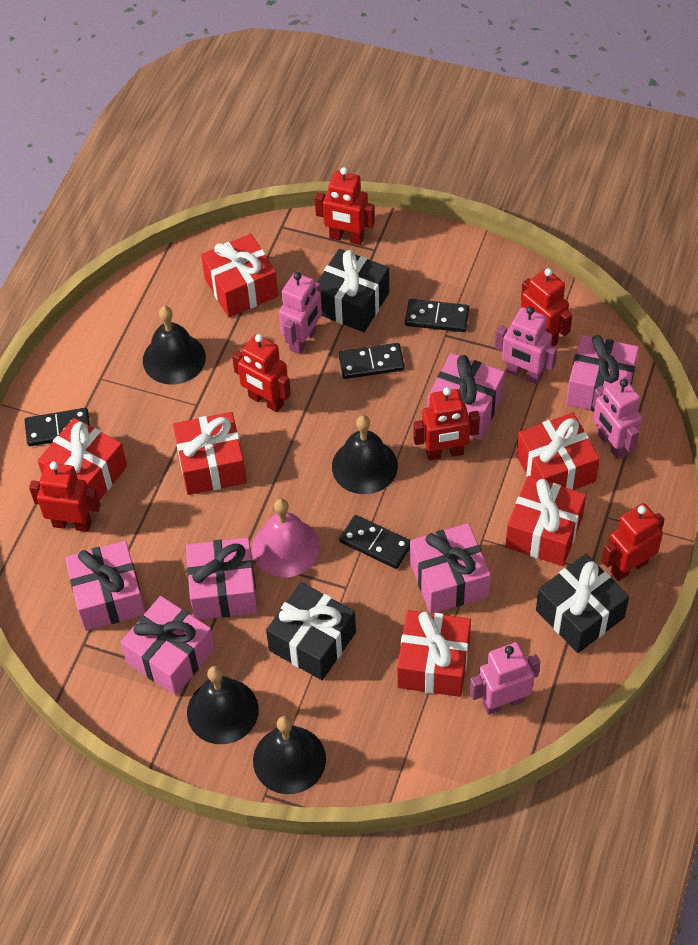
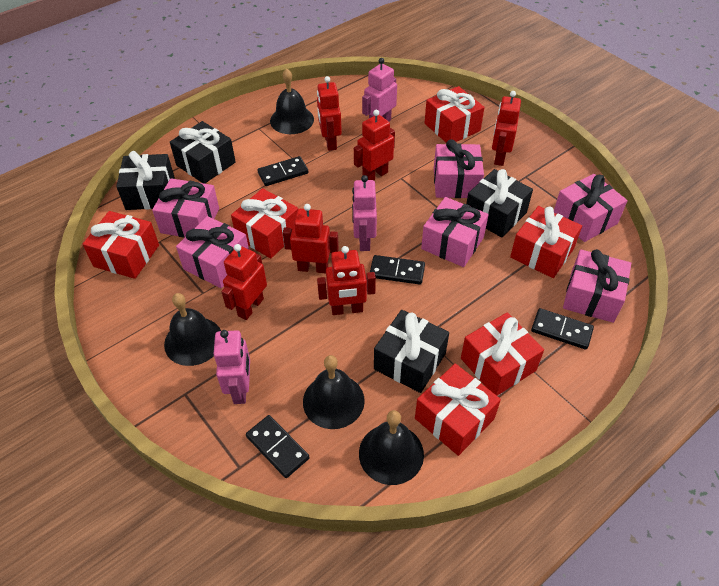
black gift: [266,582,356,680] [317,249,389,332] [536,554,629,653] = 3 -> [116,151,175,210] [170,121,236,184] [374,310,449,393] [466,169,533,238] = 4
pink bell: [252,499,320,577] = 1 -> none = 0
pink robot: [279,272,322,354] [470,642,540,715] [495,306,558,384] [592,378,642,460] = 4 -> [214,330,250,404] [352,175,377,251] [362,58,397,121] = 3

